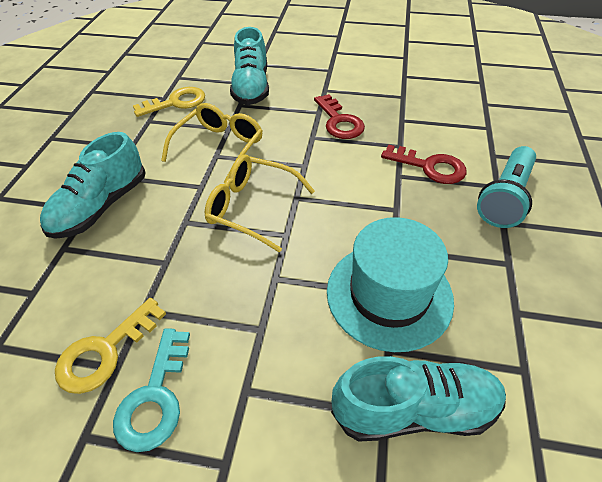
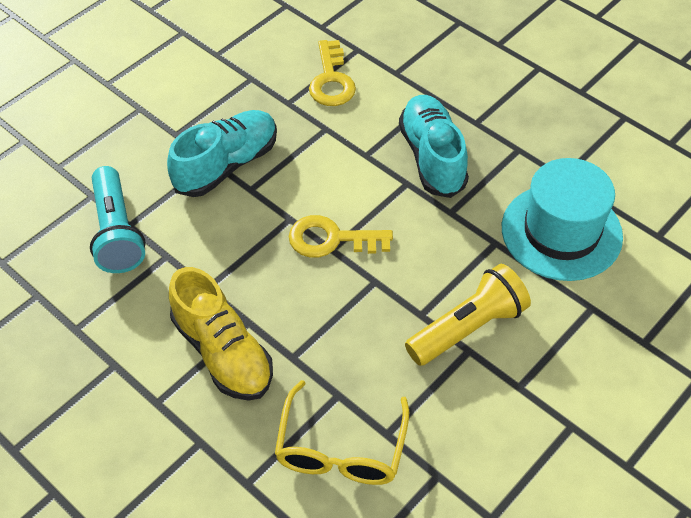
red key: [314,94,365,139] [381,144,467,184] = 2 -> none = 0
turquoise key: [113,328,190,452] = 1 -> none = 0
turquoise shoe: [40,132,146,239] [230,27,269,105] [331,356,506,442] = 3 -> [167,110,277,197] [399,95,469,198] = 2
yellow flashlight: none = 0 -> [405,264,531,366] = 1
yellow glasses: [161,103,262,183] [205,155,315,253] = 2 -> [275,380,409,485] = 1
yellow shoe: none = 0 -> [169,267,273,401] = 1

